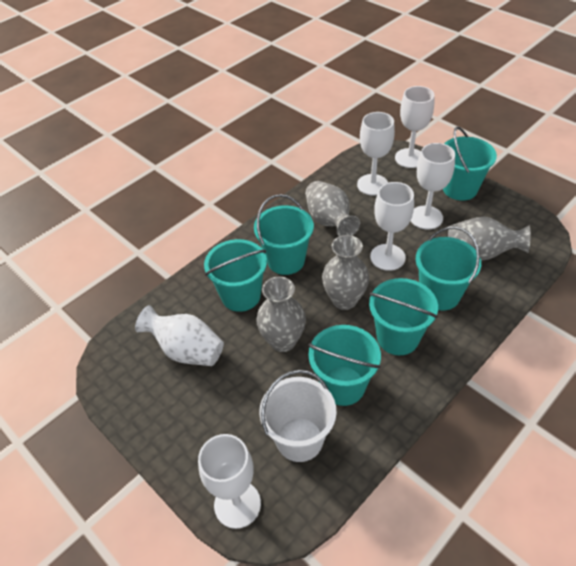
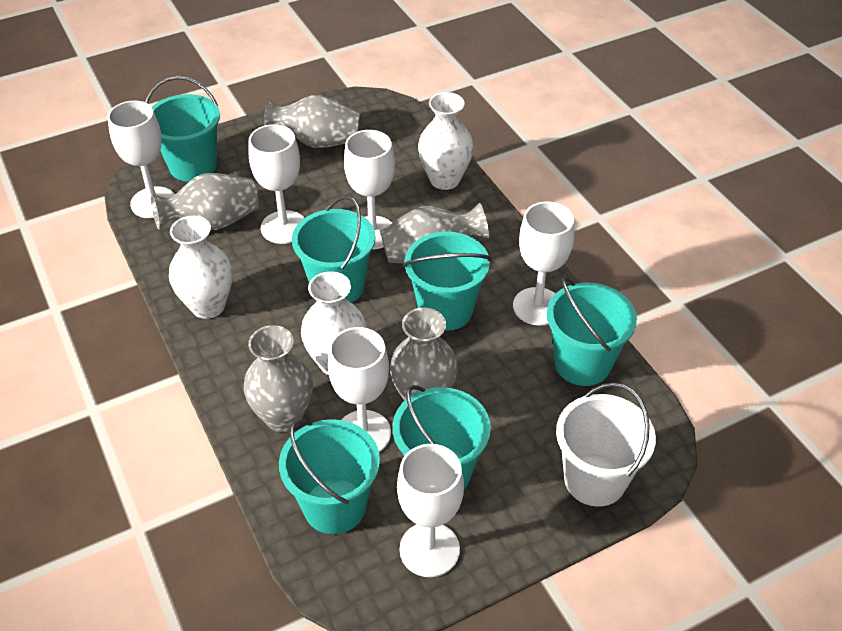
grey vase: [256,277,306,352] [305,181,360,236] [322,235,369,310] [448,216,531,261] = 4 -> [150,173,258,230] [244,325,313,432] [264,95,360,148] [380,203,489,264] [390,308,458,401] = 5
white goblet: [198,434,261,529] [357,112,395,196] [370,182,414,271] [395,86,435,168] [411,143,455,230] = 5 -> [107,101,174,218] [249,124,304,244] [328,327,391,452] [344,130,395,249] [397,444,464,577] [513,201,574,326] = 6
white vase: [135,305,224,366] = 1 -> [169,216,232,319] [301,271,367,375] [418,92,473,190] = 3

